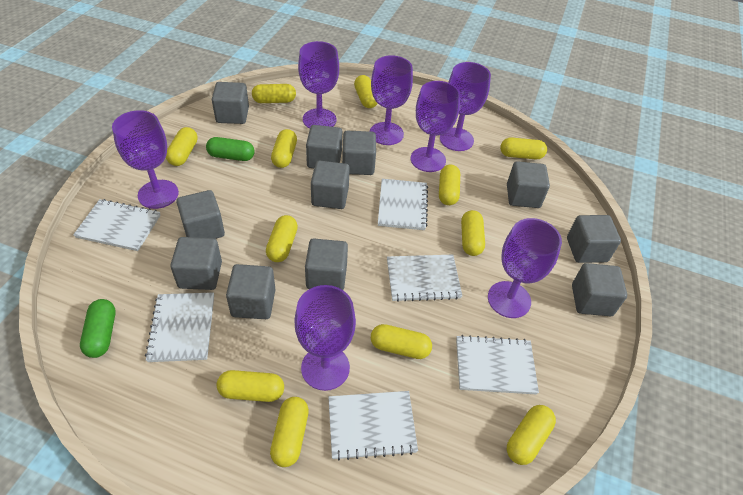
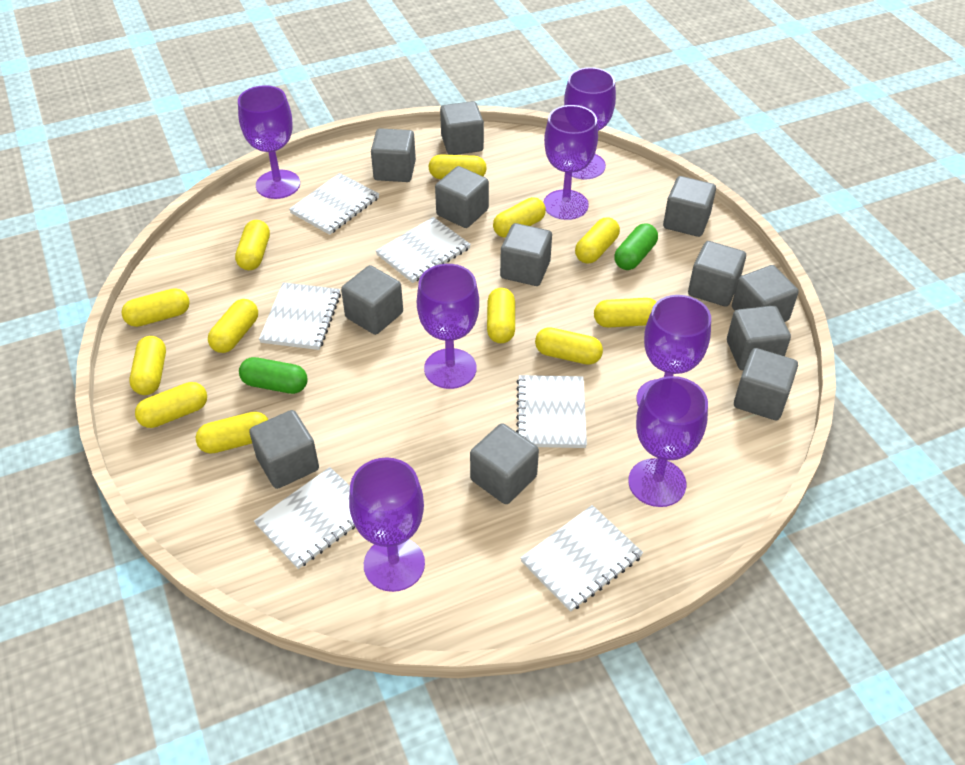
grey cube: [170,237,222,290] [176,190,225,239] [212,82,249,124] [226,264,276,319] [305,239,348,290] [306,125,342,168] [311,160,350,209] [342,131,376,175] [507,161,550,208] [567,215,621,263] [572,263,627,316] = 11 -> [249,410,319,489] [341,265,403,335] [371,128,416,182] [435,166,489,228] [440,101,484,155] [470,423,539,504] [500,223,552,286] [663,176,716,237] [688,241,746,307] [727,305,791,370] [732,265,799,322] [734,348,798,420] = 12

